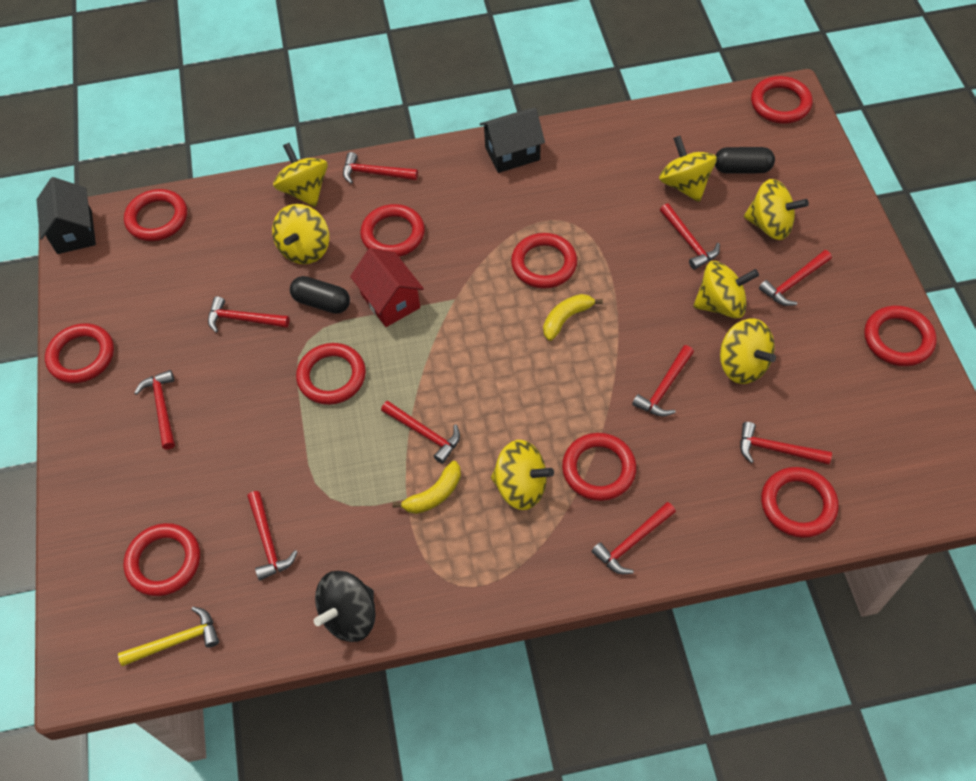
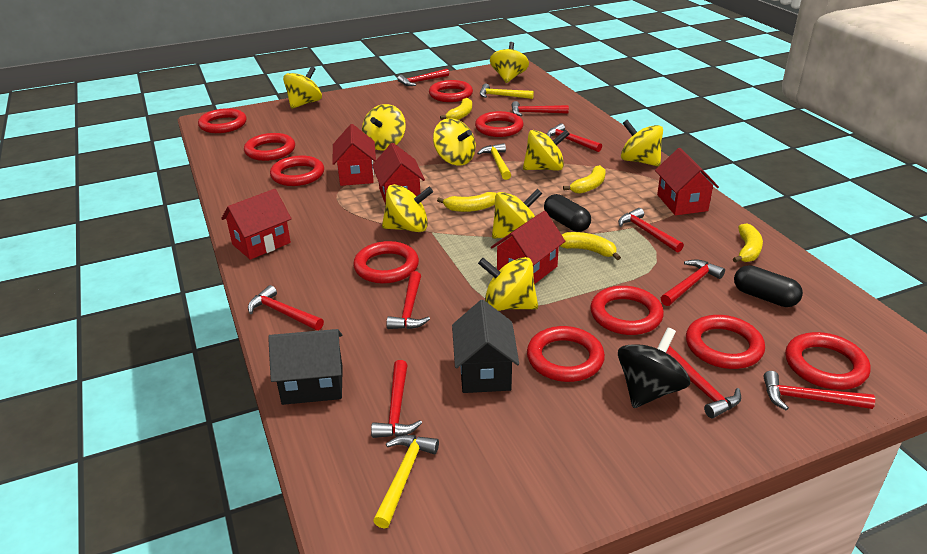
red house: [350,248,424,327] = 1 -> [221,189,292,260] [332,124,376,186] [372,143,425,204] [491,211,565,284] [655,148,719,215] = 5
yellow banana: [392,461,461,514] [543,294,603,341] = 2 -> [437,192,496,212] [440,98,472,120] [560,232,621,260] [563,165,606,194] [733,223,763,263] = 5
yellow hammer: [118,606,219,666] = 1 -> [373,435,439,529] [477,143,511,180] [480,84,534,99] = 3
yellow spinning top: [272,204,329,264] [273,143,328,207] [491,440,554,510] [659,136,717,202] [693,261,759,319] [720,319,776,384] [744,179,809,240] = 7 -> [283,66,322,109] [362,104,406,150] [382,184,433,232] [433,118,476,165] [478,257,538,311] [490,42,529,83] [492,189,542,239] [523,130,569,171] [621,120,663,166] = 9

